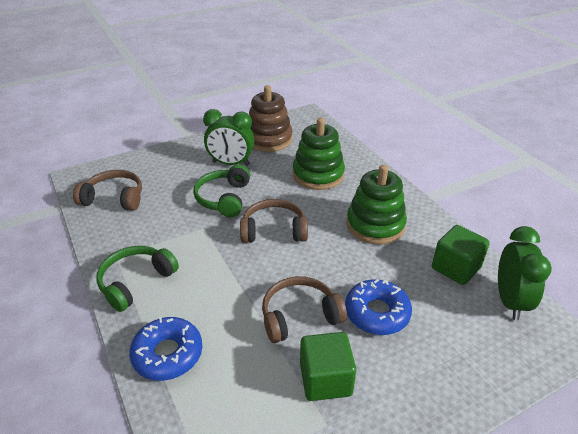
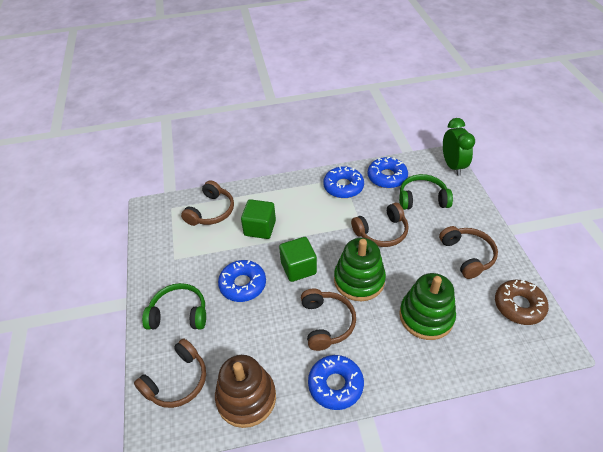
blue donut: [129,317,202,381] [345,279,412,335] = 2 -> [218,260,266,302] [308,355,364,410] [323,166,364,198] [368,157,408,188] = 4
brown donut: none = 0 -> [495,280,549,325] = 1
brown headphones: [73,170,142,211] [240,199,308,243] [262,276,347,343] = 3 -> [134,339,206,408] [181,180,234,226] [301,289,356,351] [351,202,408,247] [439,226,498,279] = 5
green clock: [203,109,254,166] [498,226,552,320] = 2 -> [443,118,475,176] = 1

